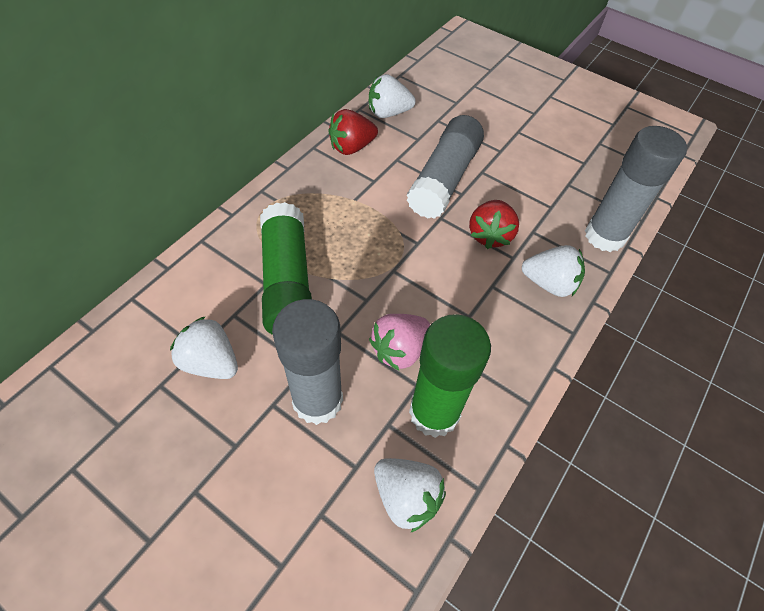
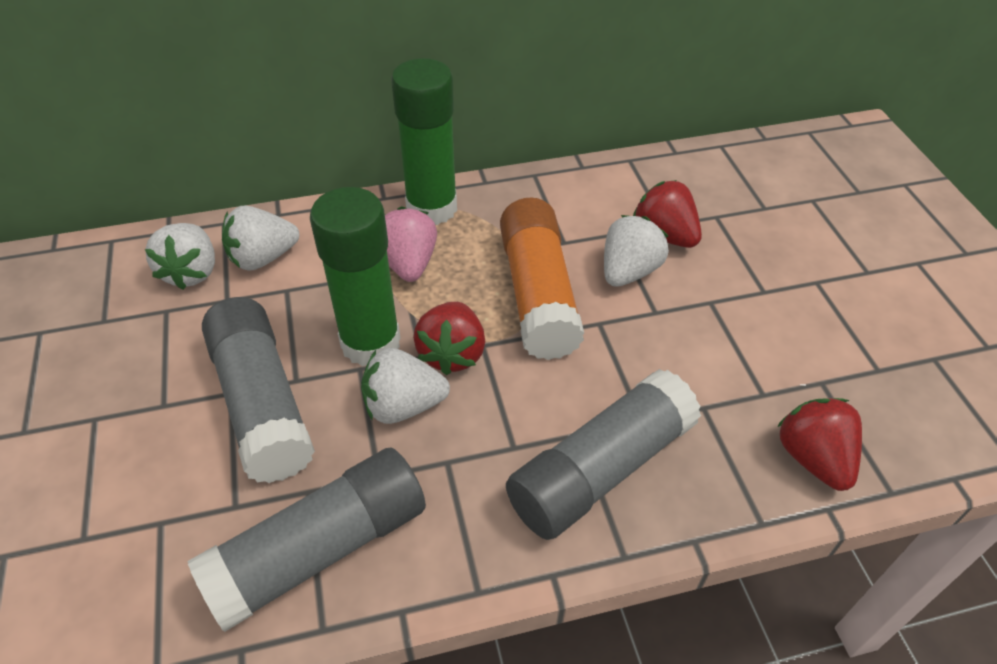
orange glue stick: none = 0 -> [500,197,584,360] = 1
red strawberry: [328,109,378,155] [469,200,519,249] = 2 -> [413,302,485,375] [633,180,702,248] [777,398,862,491] = 3

